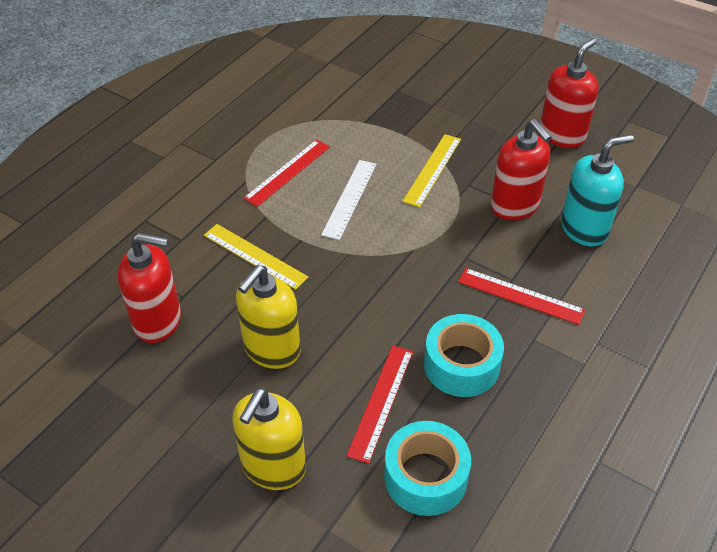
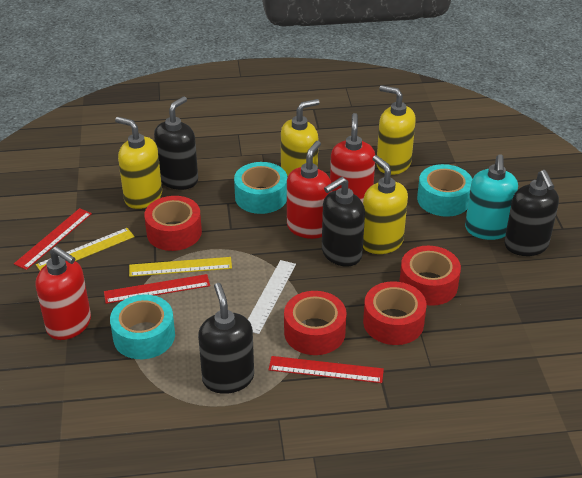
black soap dispenser: none = 0 -> [154,96,198,190] [198,283,254,394] [322,177,365,267] [504,170,559,256] = 4
red tape: none = 0 -> [144,196,202,251] [284,291,347,355] [363,281,427,345] [399,246,461,306] = 4
turquoise tape: [384,421,471,516] [424,314,504,397] = 2 -> [110,294,175,359] [234,162,287,214] [417,164,472,217] = 3
yellow soap dispenser: [232,388,306,490] [236,265,301,369] = 2 -> [115,117,162,209] [281,99,320,177] [363,155,408,254] [376,85,416,175] = 4

